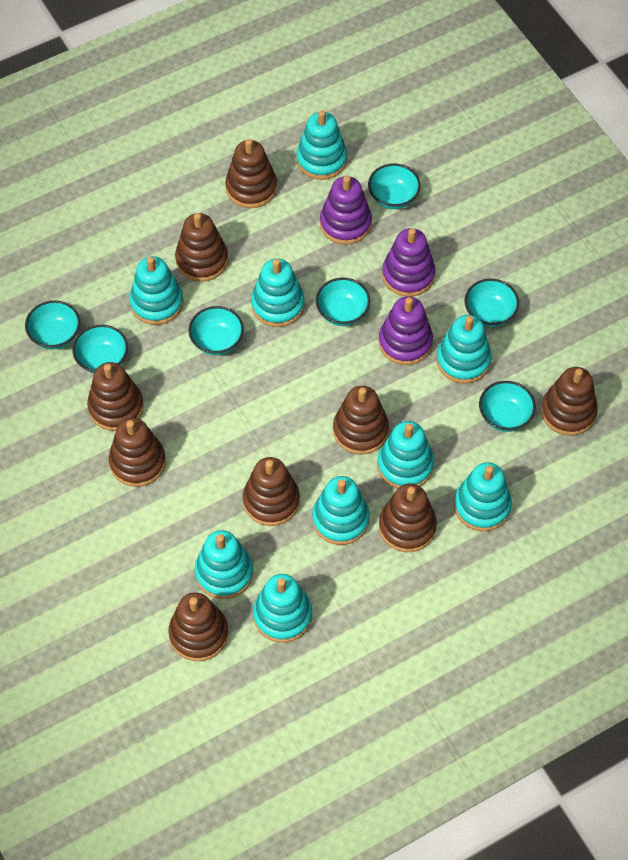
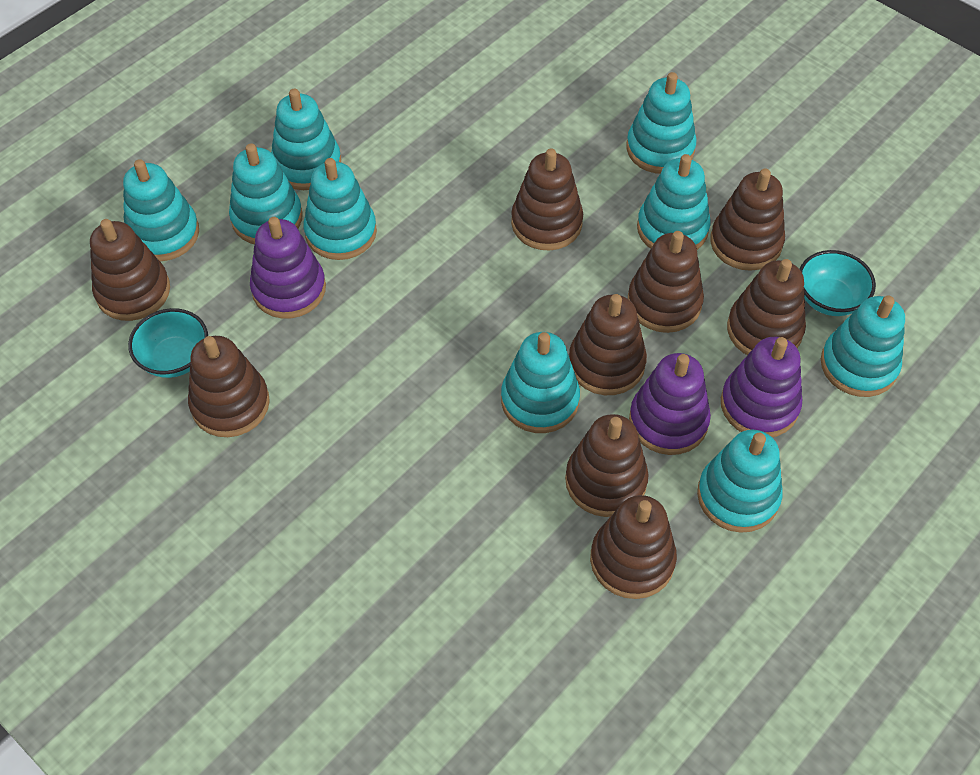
turquoise bowl: [25,300,80,349] [72,325,128,373] [188,306,244,355] [316,278,370,326] [368,164,421,209] [465,279,519,327] [479,381,536,432] = 7 -> [128,308,208,378] [800,250,876,316] = 2

